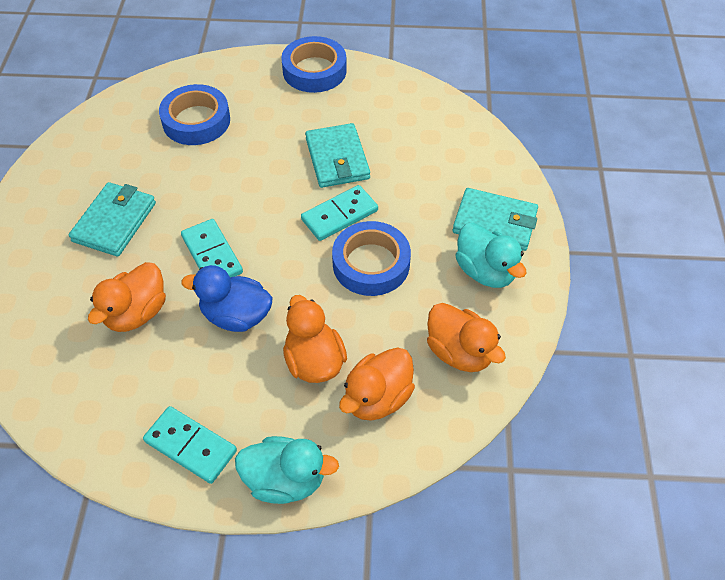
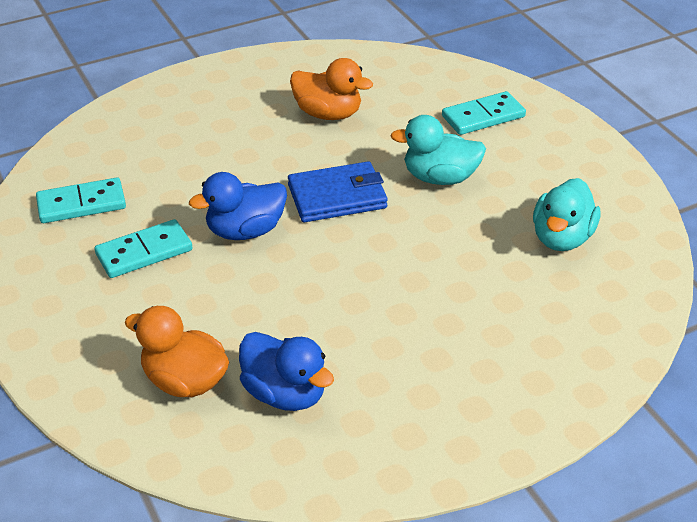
blue duck: [181,265,273,332] = 1 -> [189,172,287,240] [239,332,334,411] = 2
blue tape: [159,84,230,145] [281,36,347,93] [332,221,411,296] = 3 -> none = 0
blue wallet: none = 0 -> [288,161,388,222] = 1
orange duck: [88,262,166,332] [283,295,347,383] [339,347,415,421] [427,303,506,372] = 4 -> [125,306,229,397] [290,58,373,120] = 2
turquoise wallet: [69,182,156,257] [305,123,370,188] [453,188,538,251] = 3 -> none = 0

